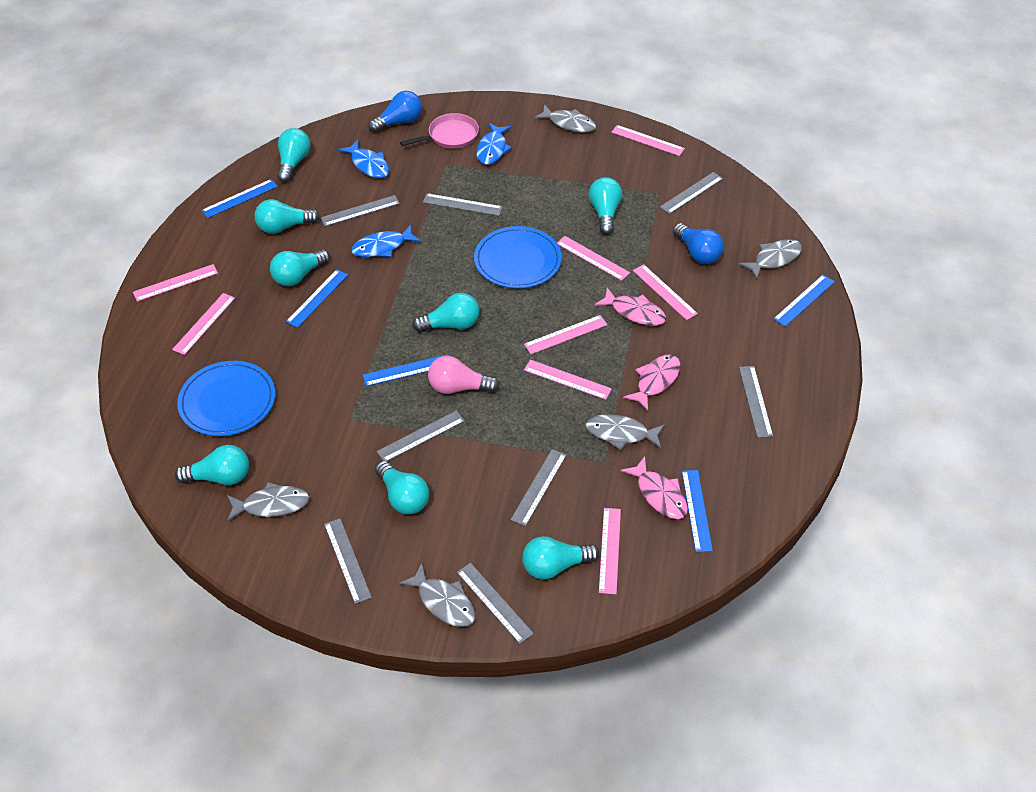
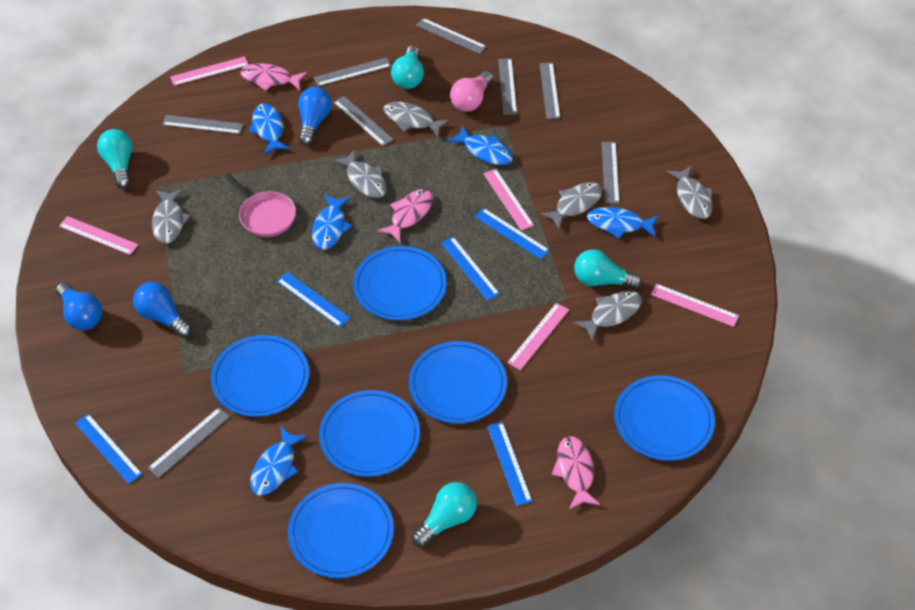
blue fish: [338,140,389,178] [351,225,421,257] [476,123,512,165] = 3 -> [248,104,290,155] [250,426,308,496] [312,194,352,250] [447,125,513,165] [586,207,659,238] = 5
blue light bulb: [369,91,422,133] [673,223,724,264] = 2 -> [56,282,102,330] [133,282,192,338] [298,87,332,145] = 3
blue plate: [177,361,275,436] [474,226,562,289] = 2 -> [211,335,309,417] [288,483,394,578] [319,390,420,477] [353,246,447,320] [409,341,507,424] [614,375,715,461] = 6
grey fish: [227,482,310,522] [399,563,475,627] [534,104,596,133] [585,414,665,450] [739,239,802,280] = 5 -> [152,189,190,244] [333,149,387,198] [383,102,450,137] [540,182,602,229] [573,290,641,341] [667,165,712,219] = 6
pink ruler: [133,264,218,302] [172,293,235,355] [524,315,608,354] [524,360,612,400] [557,236,630,281] [599,508,621,594] [611,125,685,156] [633,264,698,320] = 8 -> [59,216,138,255] [170,56,249,86] [483,169,534,230] [507,303,569,370] [651,284,739,327] = 5
turquoise light bulb: [175,445,249,485] [255,199,320,234] [270,249,330,286] [277,128,311,182] [375,461,429,515] [412,293,479,332] [522,536,599,580] [589,177,622,235] = 8 -> [97,129,132,189] [391,46,424,89] [412,482,477,547] [574,249,642,289] = 4

